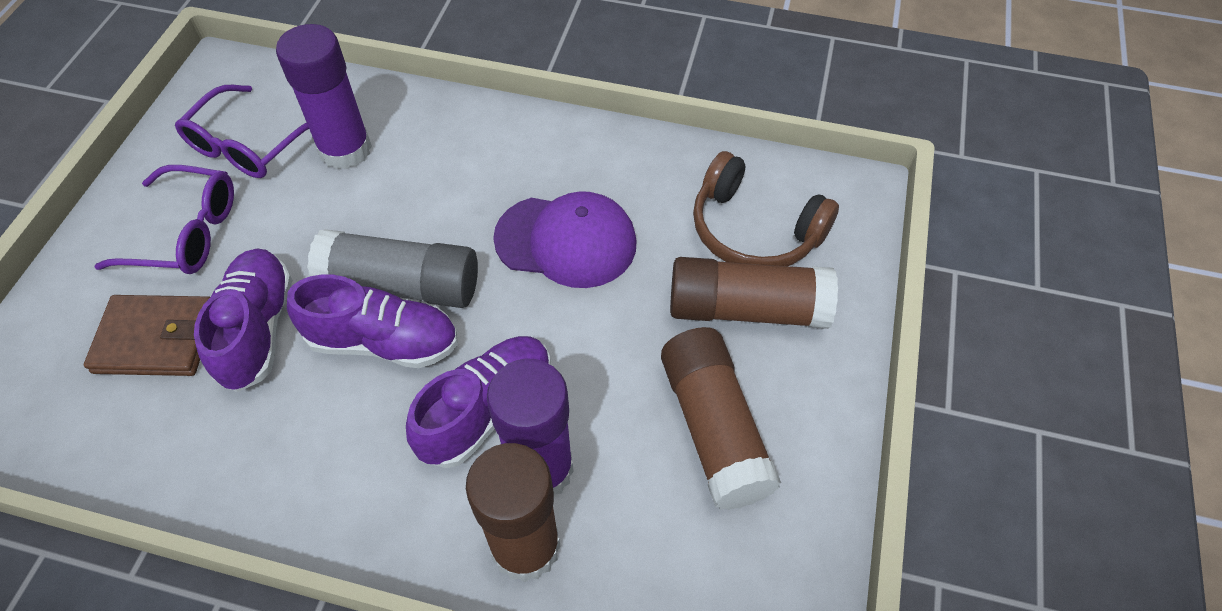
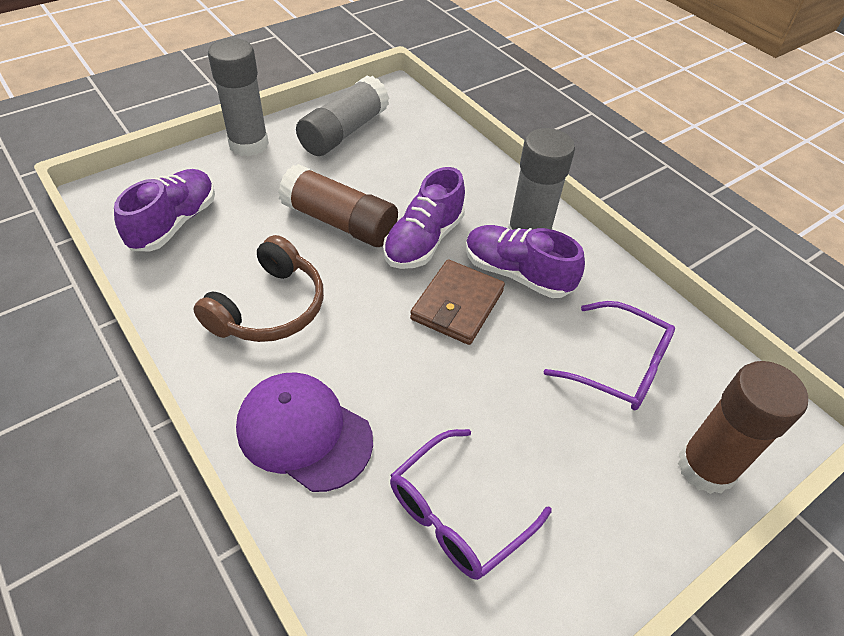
brown glue stick: [466,443,561,582] [661,327,781,510] [670,257,838,329] = 3 -> [278,164,398,247] [678,361,808,494] = 2
grey glue stick: [307,229,478,308] = 1 -> [208,38,269,157] [296,76,389,156] [508,128,575,230] = 3
purple glue stick: [276,24,372,169] [487,358,574,495] = 2 -> none = 0

